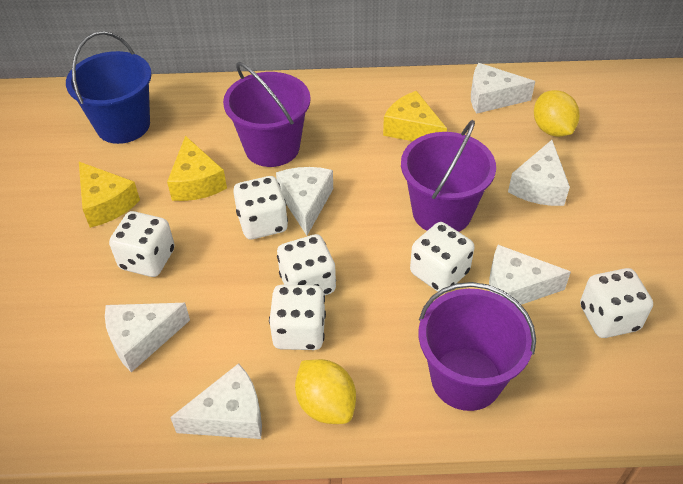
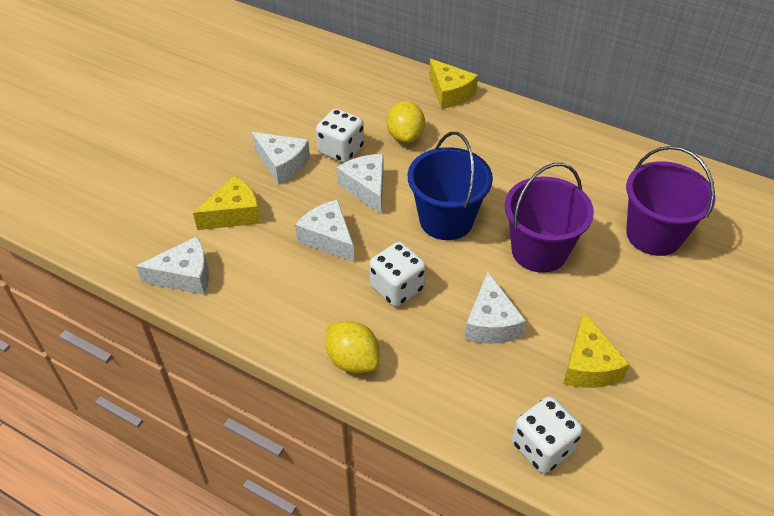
purple bucket: [223,62,311,167] [401,120,496,232] [419,282,536,411] = 3 -> [505,163,594,273] [626,146,716,256] = 2
white cheese: [105,303,190,372] [170,363,262,439] [276,167,333,236] [471,63,535,114] [489,245,571,305] [508,140,570,206] = 6 -> [136,236,209,295] [252,132,310,184] [295,200,354,262] [336,154,383,214] [464,272,526,344] = 5
white dice: [109,211,175,277] [233,176,288,240] [269,285,326,350] [277,234,336,295] [410,222,474,293] [580,268,653,338] = 6 -> [316,109,364,163] [370,242,426,307] [512,397,583,473] = 3

